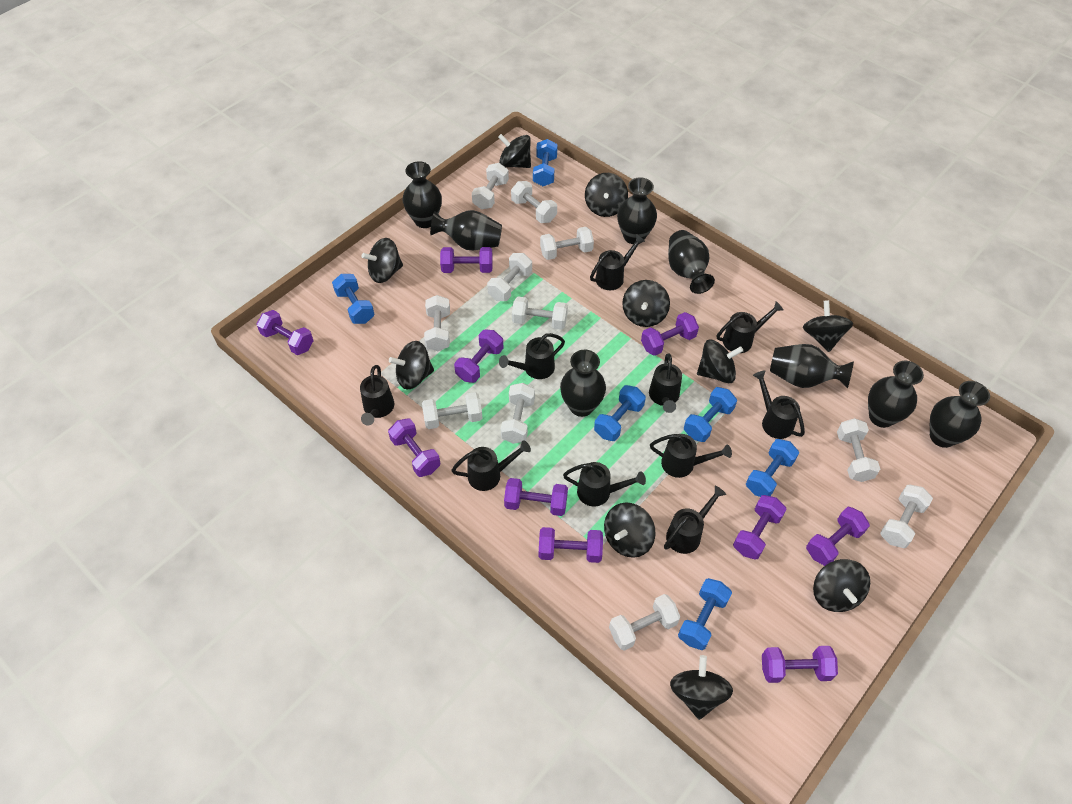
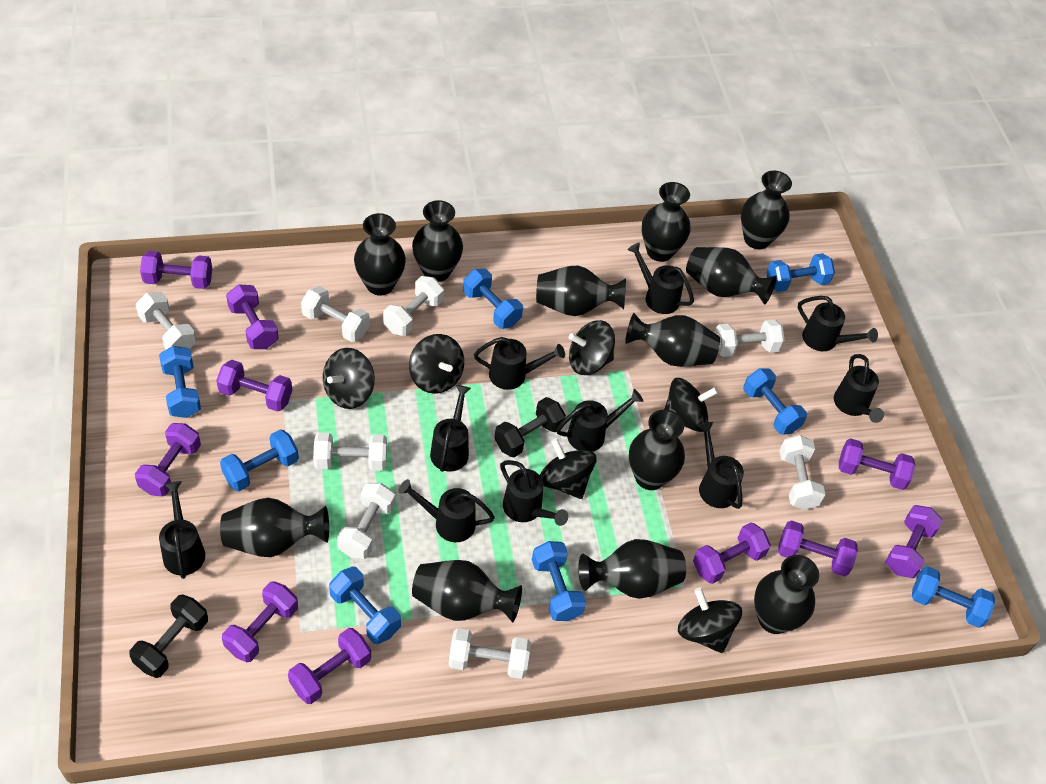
black dumbbell: none = 0 -> [129,595,208,678] [494,397,566,457] = 2
black spinning top: [362,238,403,283] [389,341,434,390] [498,134,531,168] [585,173,628,217] [604,503,655,558] [622,280,670,327] [670,655,733,720] [697,340,743,383] [803,300,853,352] [813,559,870,612] = 10 -> [323,348,375,409] [409,334,464,394] [540,438,597,499] [569,320,615,375] [664,378,718,432] [678,588,742,653] = 6
black vase: [403,161,442,228] [430,210,502,250] [560,350,606,417] [617,177,657,244] [668,230,715,294] [770,344,854,388] [868,361,924,428] [930,381,990,448] = 8 -> [220,498,329,557] [354,213,406,296] [412,200,463,282] [412,560,522,622] [536,265,626,316] [578,539,686,599] [625,313,720,367] [629,409,685,490] [642,182,691,262] [686,247,777,305] [741,171,792,250] [754,555,819,634] = 12
blue dumbbell: [332,274,375,324] [533,139,558,186] [594,385,646,441] [678,578,732,650] [684,387,737,442] [746,439,799,497] = 6 -> [159,346,201,418] [220,429,299,491] [329,567,401,644] [463,269,523,329] [532,541,586,621] [743,368,807,435] [766,253,835,292] [912,566,995,628] = 8
white dumbbell: [422,392,482,429] [424,295,450,351] [472,163,509,209] [487,253,532,301] [500,383,535,444] [511,181,557,223] [512,297,568,330] [540,227,594,260] [609,594,680,651] [837,418,880,482] [880,484,933,548] = 11 -> [136,292,196,350] [301,286,370,342] [313,433,387,471] [337,483,395,559] [383,276,444,336] [448,628,531,679] [715,319,785,357] [779,435,825,510] = 8

